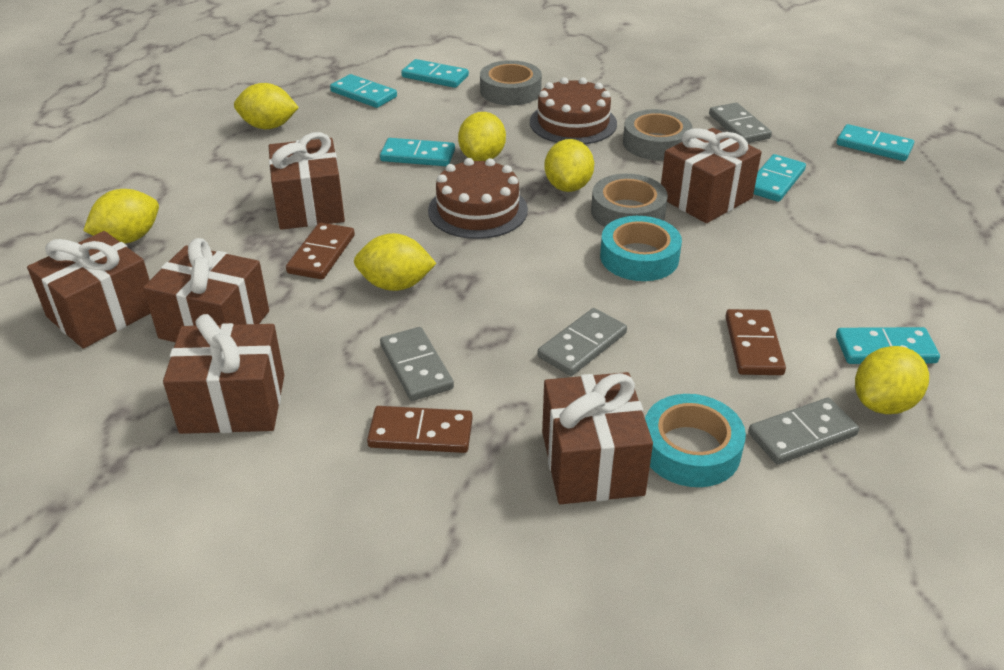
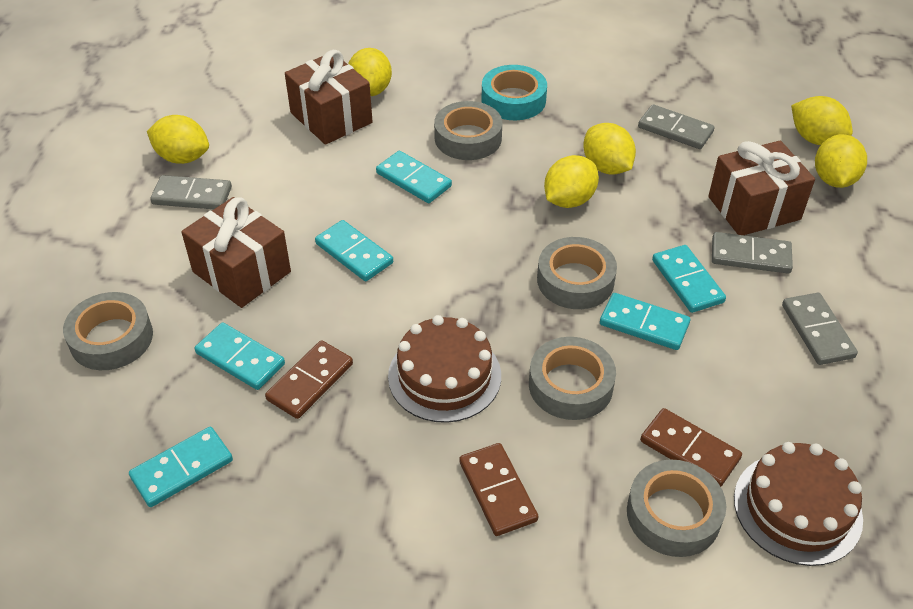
brown gift: [27,231,151,349] [143,238,269,343] [163,314,284,434] [269,132,345,230] [542,372,653,504] [661,128,762,223] = 6 -> [181,197,291,308] [285,50,372,145] [708,140,815,235] = 3
grey tape: [480,60,542,106] [591,174,668,227] [623,109,692,160] = 3 -> [63,292,153,370] [434,101,502,160] [529,337,616,420] [537,237,617,309] [627,459,726,557] = 5
turquoise tape: [600,216,682,281] [645,394,746,487] = 2 -> [481,65,547,120] = 1

